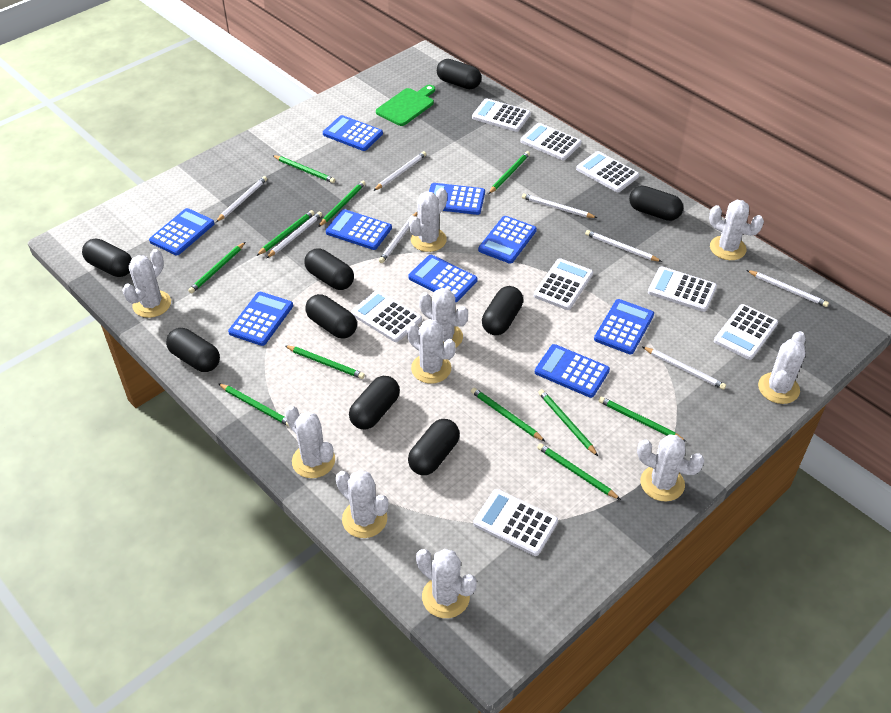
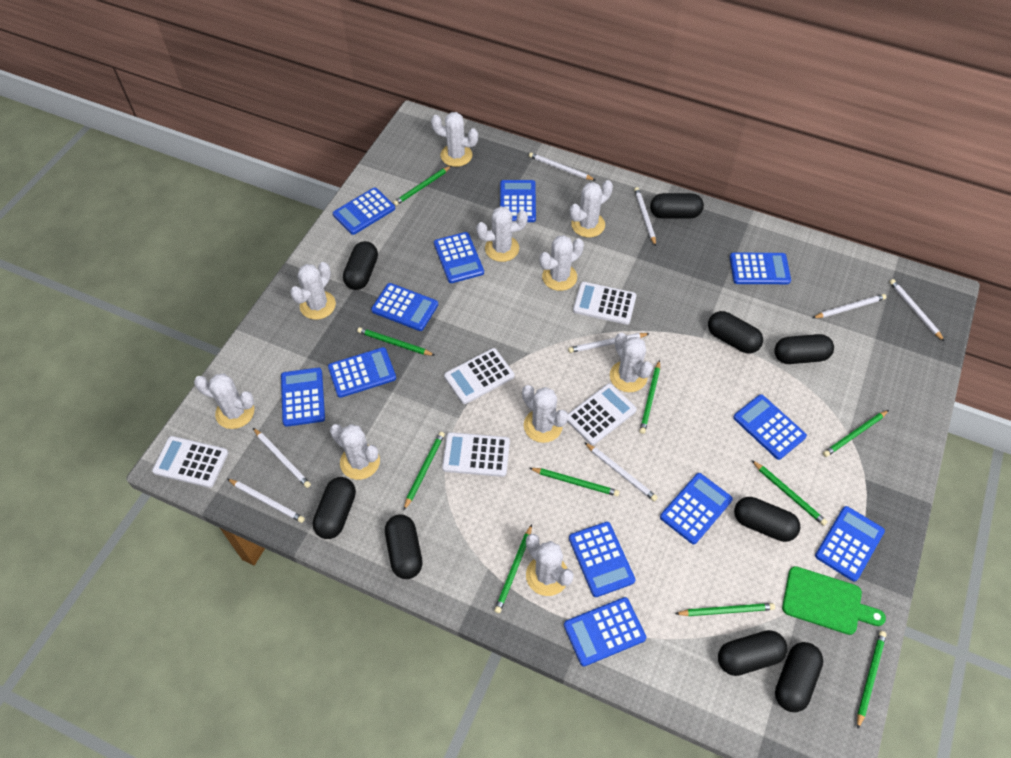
blue calculator: [149,208,214,255] [228,292,293,346] [323,115,383,151] [326,209,392,250] [408,255,478,302] [429,183,485,215] [478,216,537,264] [535,344,610,398] [594,299,654,354] = 9 -> [281,368,325,427] [328,347,396,398] [333,188,395,235] [371,283,438,331] [434,232,484,283] [500,180,536,222] [564,597,646,666] [569,522,636,597] [660,473,733,544] [730,253,791,284] [733,394,807,460] [815,506,885,582] = 12
green pencil: [188,242,245,294] [218,383,289,427] [256,210,315,256] [272,155,335,183] [285,345,365,379] [318,181,366,227] [471,388,545,441] [489,151,530,194] [537,443,621,500] [538,389,598,456] [599,397,687,442] = 11 -> [357,327,435,356] [393,166,451,206] [404,432,445,510] [494,524,532,613] [530,468,620,496] [640,360,660,434] [675,603,775,616] [752,460,828,526] [823,410,889,457] [857,631,886,729] = 10
white calculator: [351,290,422,342] [472,98,531,132] [473,489,558,556] [520,123,581,160] [534,258,593,310] [576,151,639,192] [648,267,717,312] [714,304,778,360] = 8 -> [152,436,228,488] [442,432,510,477] [444,348,514,404] [567,383,637,445] [573,282,636,325] = 5

